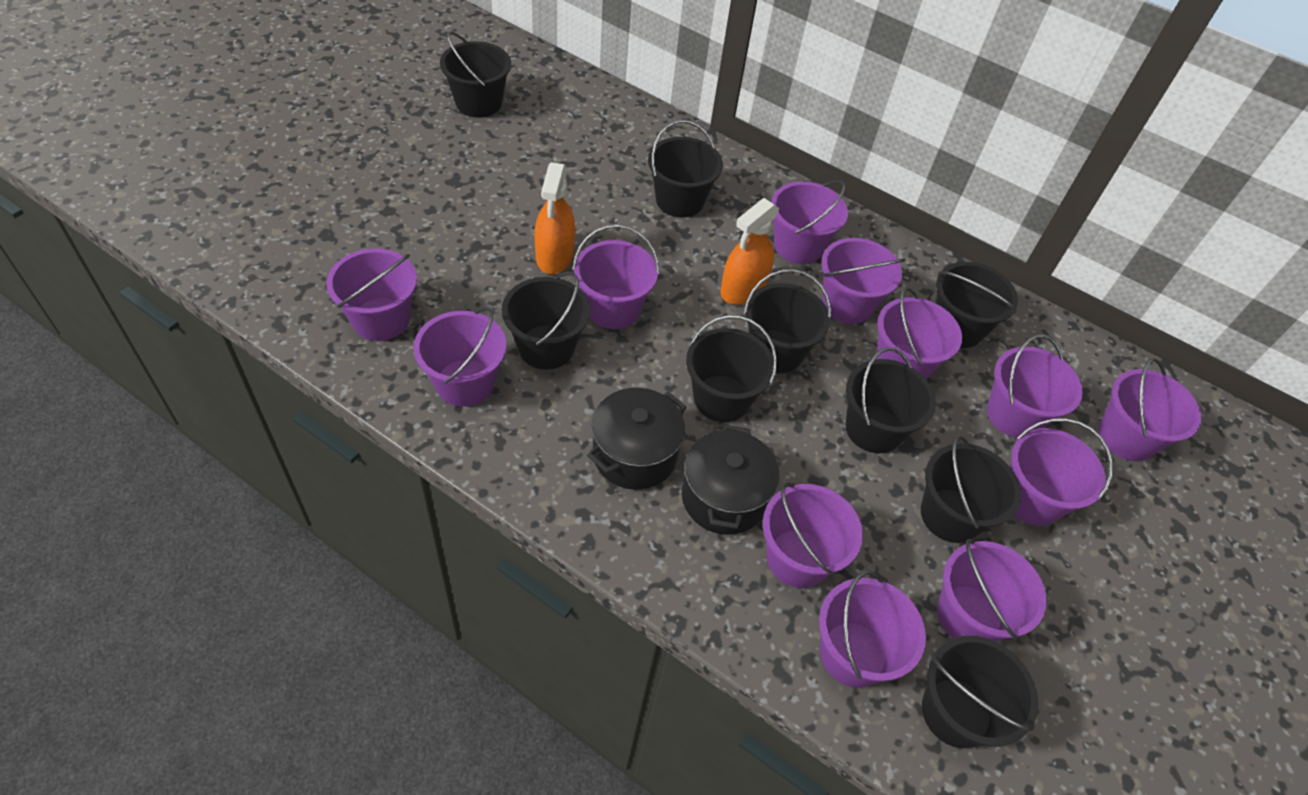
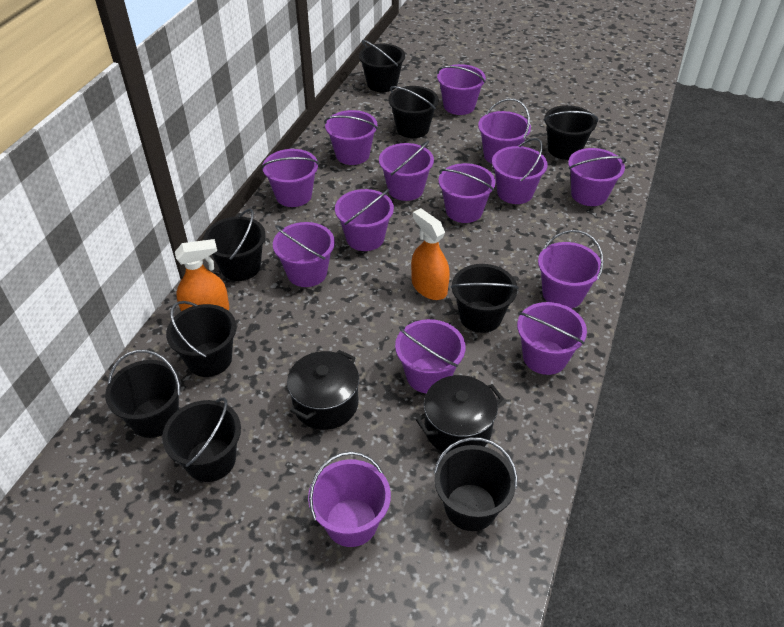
purple bucket: [326,248,417,341] [413,307,506,407] [572,225,659,329] [763,482,863,588] [771,180,848,264] [819,571,926,688] [821,238,905,324] [876,287,962,379] [937,539,1046,642] [987,334,1083,438] [1010,418,1113,526] [1098,358,1202,461] = 12 -> [261,149,319,207] [273,222,335,287] [308,451,391,547] [324,110,378,165] [335,189,394,251] [379,140,434,201] [395,319,466,393] [437,64,486,115] [438,163,495,223] [478,98,531,164] [492,138,548,204] [517,302,587,375] [538,230,604,308] [568,148,626,206] = 14

